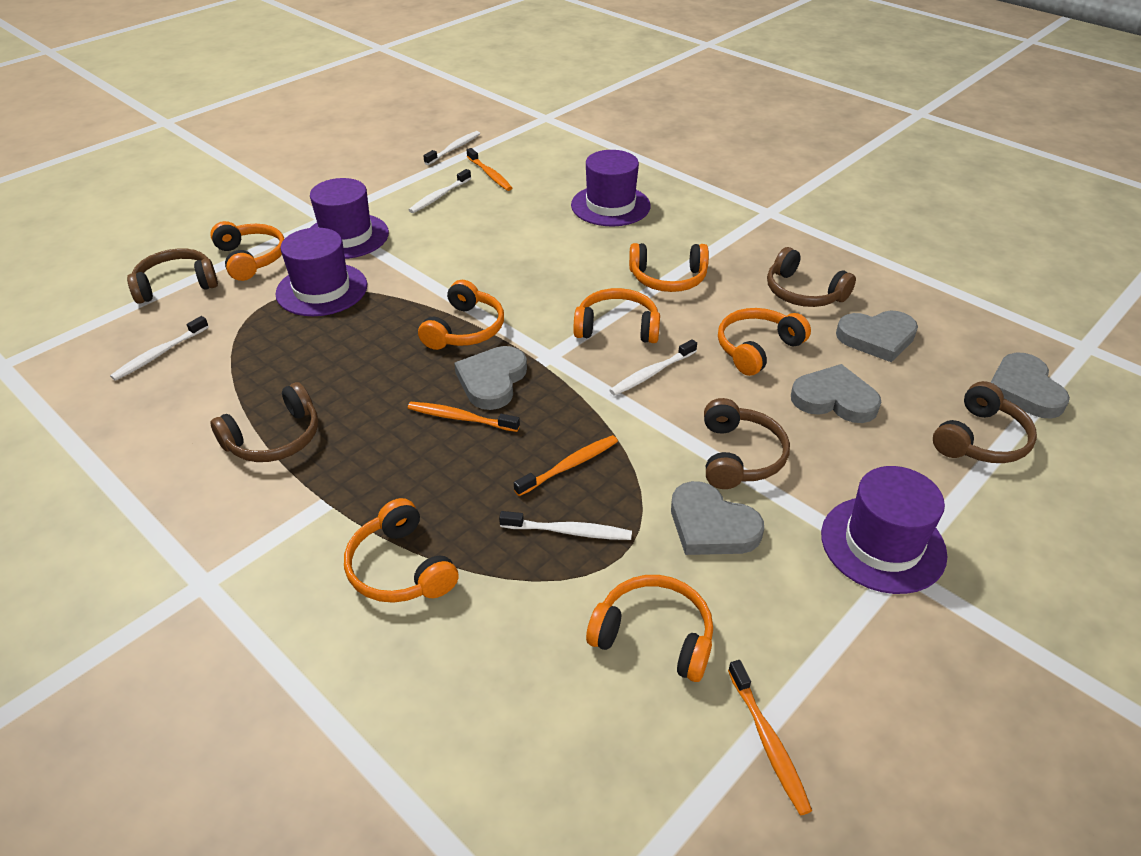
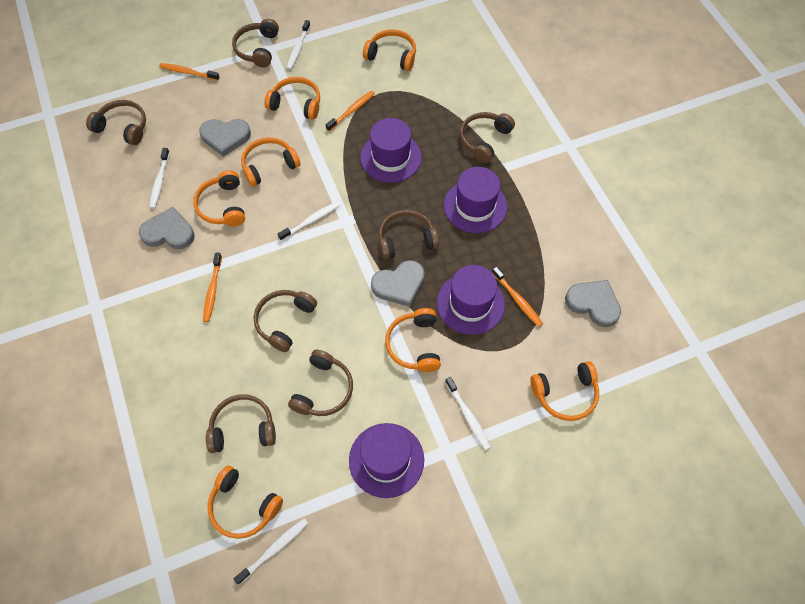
brown headphones: [127,249,218,304] [210,382,318,462] [704,398,790,489] [767,247,856,307] [933,381,1037,463] = 5 -> [86,100,146,145] [206,394,276,453] [232,19,279,67] [254,290,317,352] [288,350,353,416] [379,210,439,260] [460,112,515,163] = 7
grey heart: [454,346,527,410] [671,481,764,555] [791,364,881,423] [836,311,918,362] [990,353,1070,419] = 5 -> [139,207,195,249] [199,119,251,157] [371,260,425,307] [565,280,621,327] = 4

